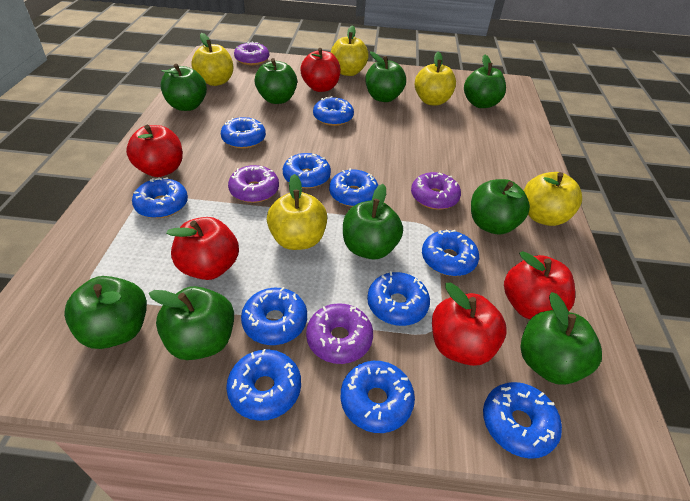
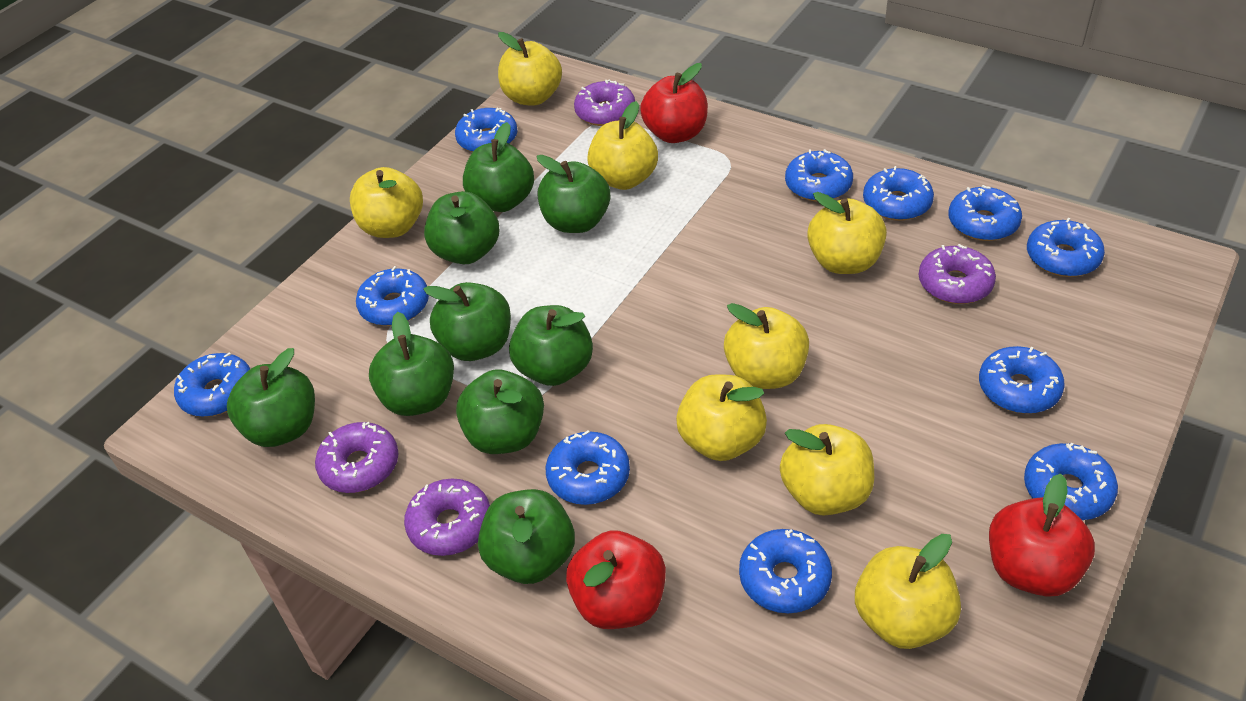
red apple: [126,125,183,177] [166,217,239,280] [300,48,341,92] [432,283,507,366] [504,251,575,319] = 5 -> [566,530,666,629] [640,63,708,143] [989,474,1095,597] = 3
yellow apple: [191,33,233,86] [267,174,327,250] [331,25,369,76] [415,52,456,106] [524,172,582,226] = 5 -> [350,167,423,238] [498,32,562,106] [587,101,658,190] [676,374,767,461] [724,303,809,389] [780,424,874,516] [807,192,887,274] [855,534,961,649] = 8

